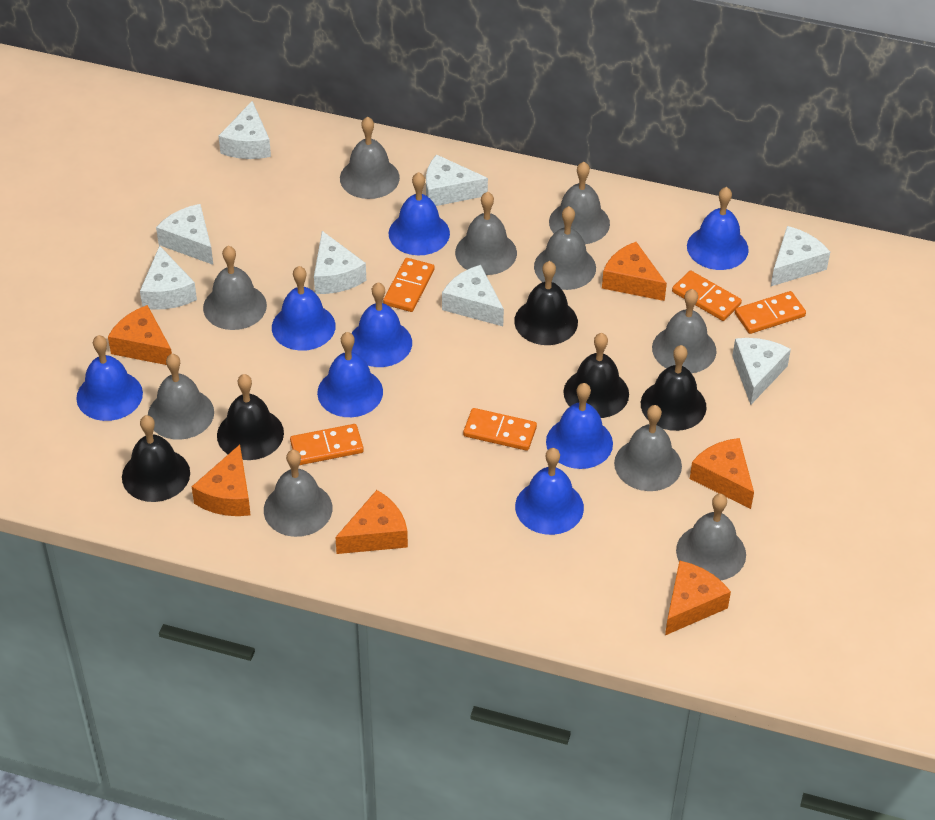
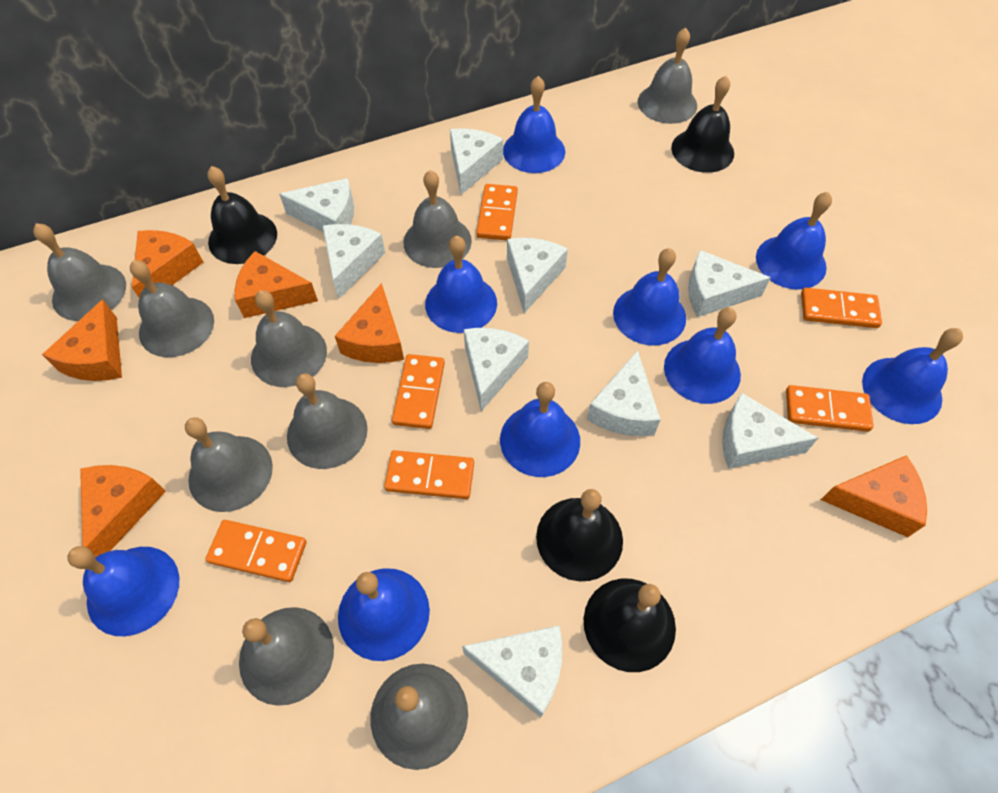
black bell: [122,415,190,502] [217,374,284,460] [514,261,578,345] [563,333,629,418] [641,345,706,431] = 5 -> [207,166,277,264] [536,489,623,581] [584,579,676,672] [671,76,734,173] = 4
blue bell: [76,335,143,421] [272,266,335,351] [317,332,383,417] [351,282,412,367] [389,172,450,255] [515,448,584,535] [546,383,613,469] [687,187,749,270] = 8 -> [67,546,179,636] [338,568,430,661] [425,235,497,333] [500,382,580,477] [503,76,565,173] [613,248,686,345] [664,307,741,404] [756,192,832,290] [862,328,963,424] = 9
grey bell: [148,354,214,440] [203,246,267,330] [264,450,332,537] [340,117,400,199] [455,192,517,275] [534,206,596,290] [549,162,610,244] [614,405,682,491] [652,289,716,373] [676,494,746,580] = 10 -> [33,223,126,321] [130,260,214,357] [185,417,273,512] [239,607,334,706] [251,290,327,387] [287,373,368,469] [371,664,468,770] [403,170,472,268] [638,27,697,124] = 9
orange domino: [290,424,364,465] [383,258,435,312] [463,408,537,451] [672,271,742,321] [735,291,806,334] = 5 -> [205,520,307,582] [384,450,474,499] [392,354,445,429] [476,184,518,240] [786,385,874,432] [801,288,882,328] = 6
white cheese: [140,246,197,310] [156,204,213,265] [219,101,271,159] [314,231,366,294] [426,154,488,206] [442,265,504,326] [732,338,791,405] [771,226,830,286] = 8 -> [279,178,354,232] [323,224,385,299] [450,128,503,195] [462,625,562,718] [464,328,529,411] [507,238,568,313] [587,350,661,436] [688,250,771,317] [722,393,818,469] = 9

